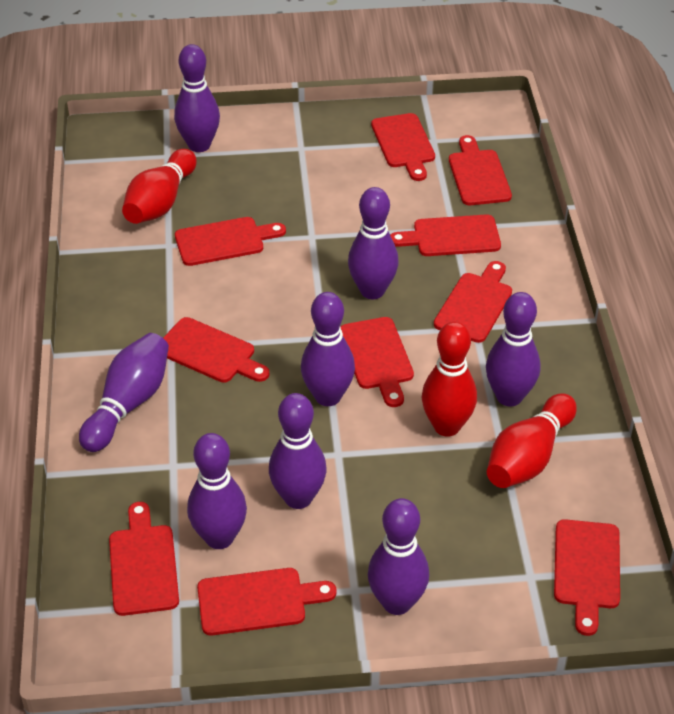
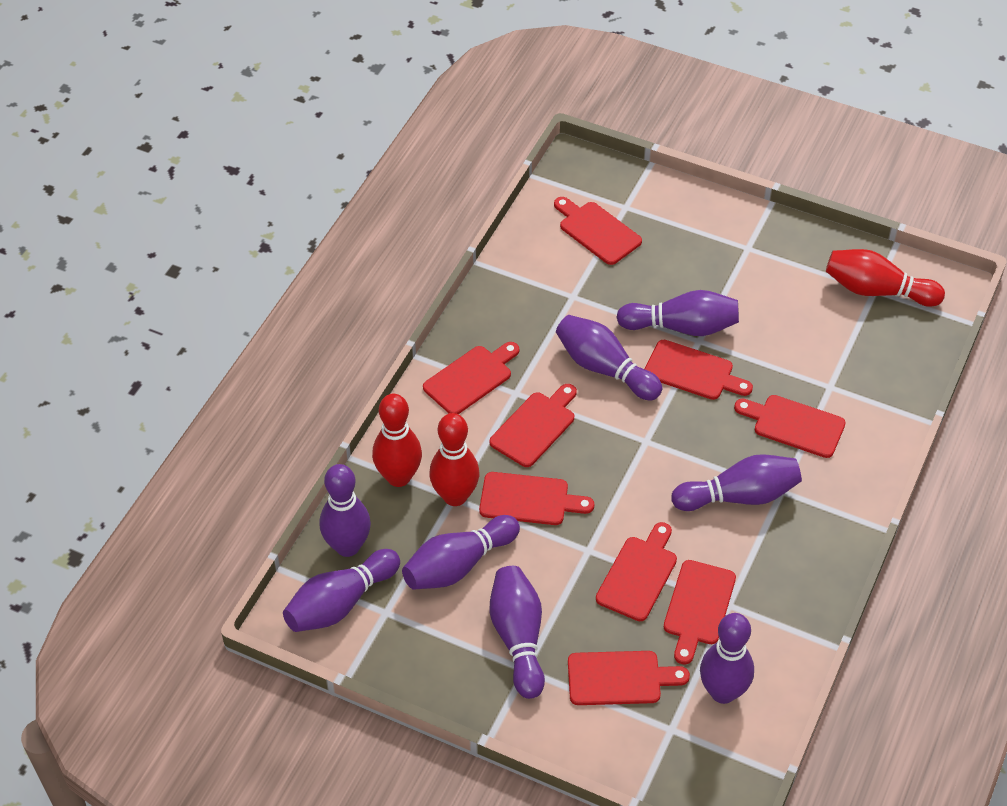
red cutting board: [109,502,179,616] [163,317,269,382] [175,217,286,266] [197,568,336,635] [341,317,414,407] [371,113,435,181] [390,215,501,256] [434,261,512,343] [449,135,512,205] [554,519,620,636] = 10 -> [423,342,519,414] [479,472,594,525] [490,384,577,467] [554,197,642,265] [568,651,690,705] [596,522,677,621] [645,340,753,400] [664,560,736,665] [734,395,846,458] = 9

